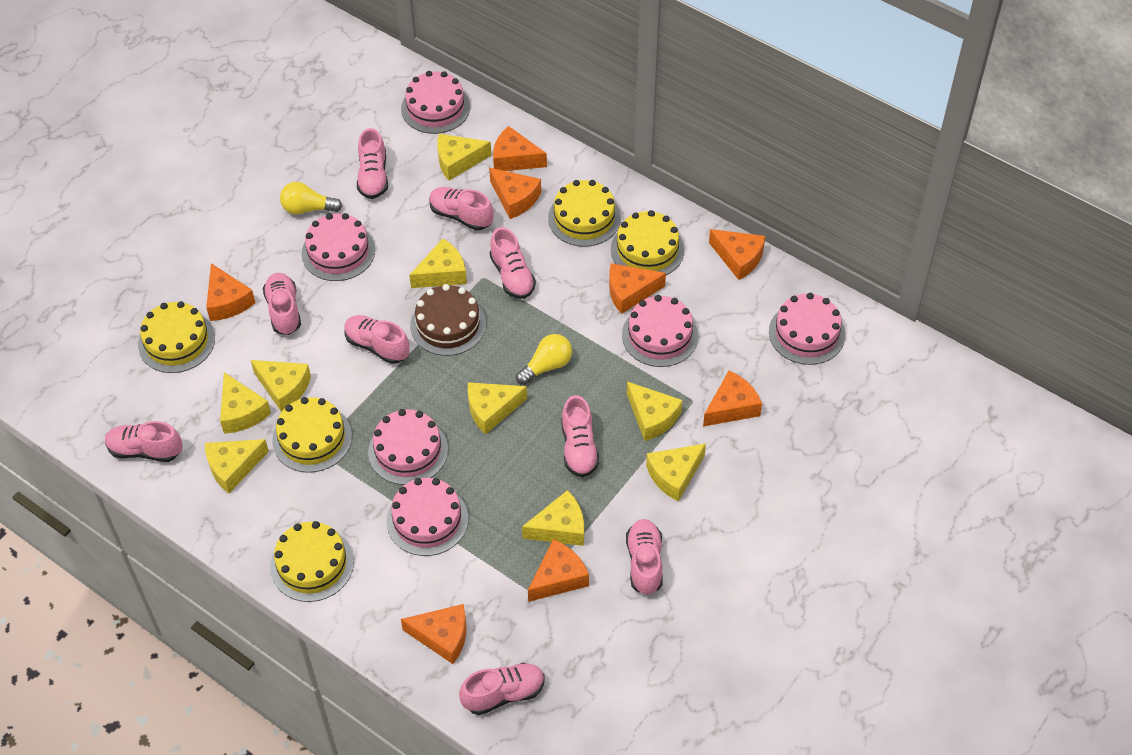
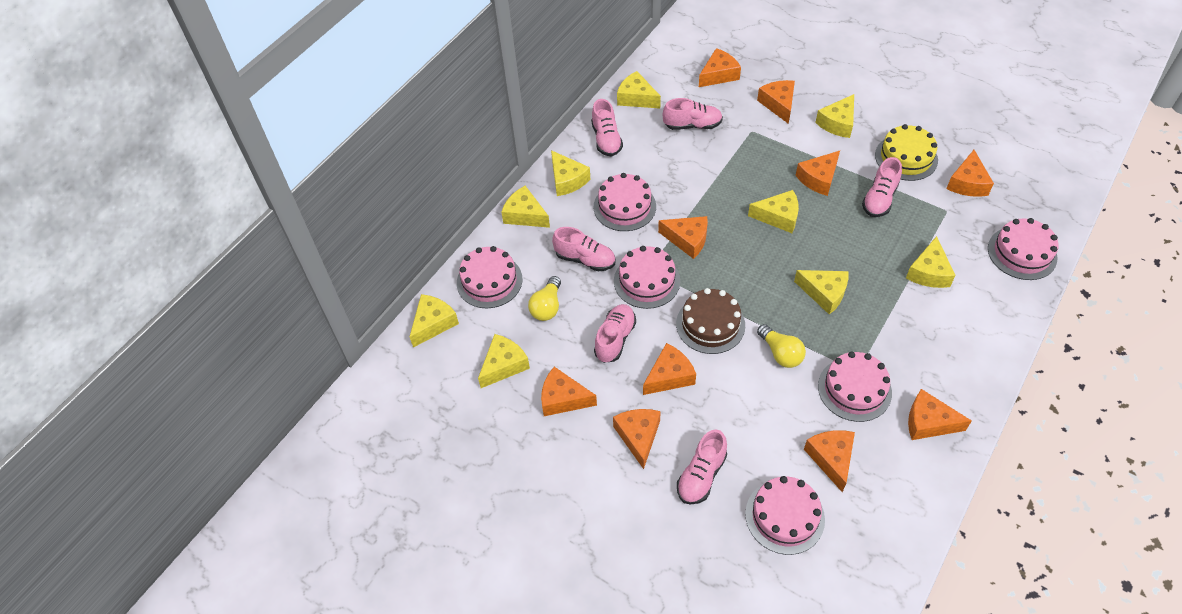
orange cheese: [206,263,255,321] [401,604,466,664] [489,168,541,219] [493,126,547,171] [528,539,589,602] [609,263,666,314] [703,371,762,427] [709,229,765,280] = 8 -> [541,367,597,416] [613,409,661,469] [643,343,696,395] [658,216,708,259] [699,48,741,87] [757,80,795,124] [796,151,840,196] [804,430,855,492] [908,389,972,440] [946,150,994,197] = 10
pink shoe: [105,421,183,462] [263,273,301,335] [344,315,409,364] [357,128,388,199] [429,187,494,231] [459,663,545,715] [490,227,536,299] [561,395,599,477] [626,519,663,595] = 9 -> [552,227,616,272] [591,99,623,157] [594,304,636,363] [663,98,723,130] [677,429,727,505] [862,157,902,217] = 6
yellow cake: [138,301,215,373] [270,521,354,602] [272,397,352,472] [548,180,621,247] [611,210,684,275] = 5 -> [875,124,938,181] = 1

